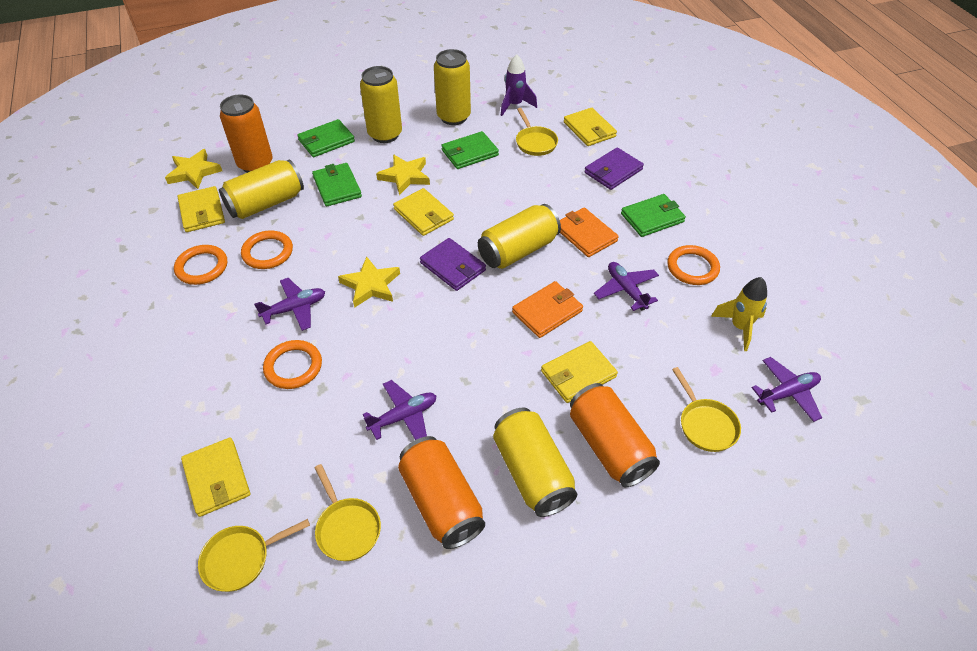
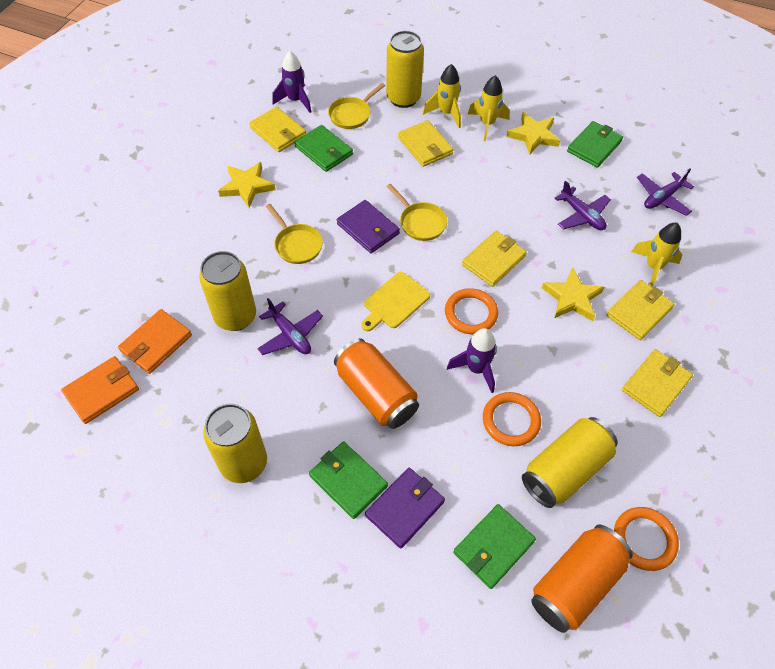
orange can: [220,94,273,173] [398,436,485,549] [570,383,660,487] = 3 -> [334,338,419,429] [531,524,633,633] = 2
orange ring: [174,245,227,285] [241,230,293,269] [263,340,322,389] [667,245,720,285] = 4 -> [445,288,498,334] [483,392,541,446] [614,507,679,571] = 3
purple plane: [254,278,325,331] [363,380,436,440] [594,262,659,311] [752,357,822,422] = 4 -> [257,298,323,355] [555,181,611,230] [637,168,694,216] = 3
purple rocket: [500,54,537,116] = 1 -> [272,51,311,113] [447,328,497,393] = 2
yellow can: [219,160,304,219] [360,66,402,143] [434,49,471,125] [478,204,561,269] [493,408,577,517] = 5 -> [199,251,256,331] [203,404,267,483] [386,31,424,108] [522,417,618,508] = 4
yellow cutting board: none = 0 -> [361,272,430,331] = 1
yellow pan: [198,519,310,592] [315,464,381,561] [516,108,558,156] [672,367,741,452] = 4 -> [266,204,323,264] [328,83,385,129] [386,184,447,241] = 3
yellow rocket: [711,277,767,351] = 1 -> [423,64,461,128] [468,75,510,141] [631,223,682,287] = 3

